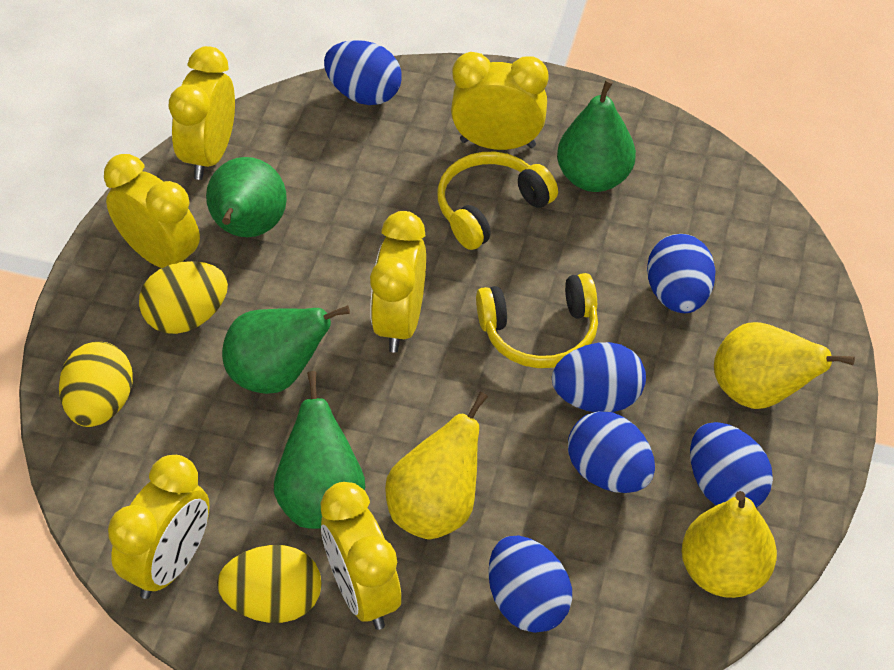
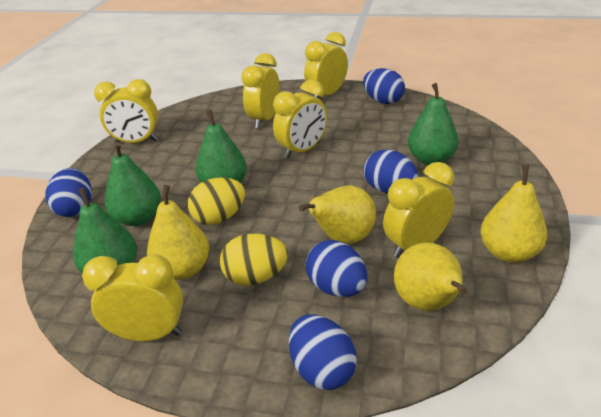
blue egg: [324,40,402,105] [488,536,572,633] [552,342,646,412] [568,411,655,493] [647,234,716,313] [690,422,773,508] = 6 -> [45,168,92,217] [289,314,357,390] [305,240,367,297] [363,68,405,104] [363,150,418,193] = 5
yellow egg: [59,342,133,427] [139,261,228,334] [217,545,322,623] = 3 -> [188,177,245,225] [220,234,288,286] = 2
yellow headphones: [437,152,558,250] [476,273,598,368] = 2 -> none = 0
yellow pear: [385,392,488,539] [682,491,777,598] [714,322,855,409] = 3 -> [147,185,209,280] [299,186,376,244] [394,243,468,311] [480,165,547,263] = 4

